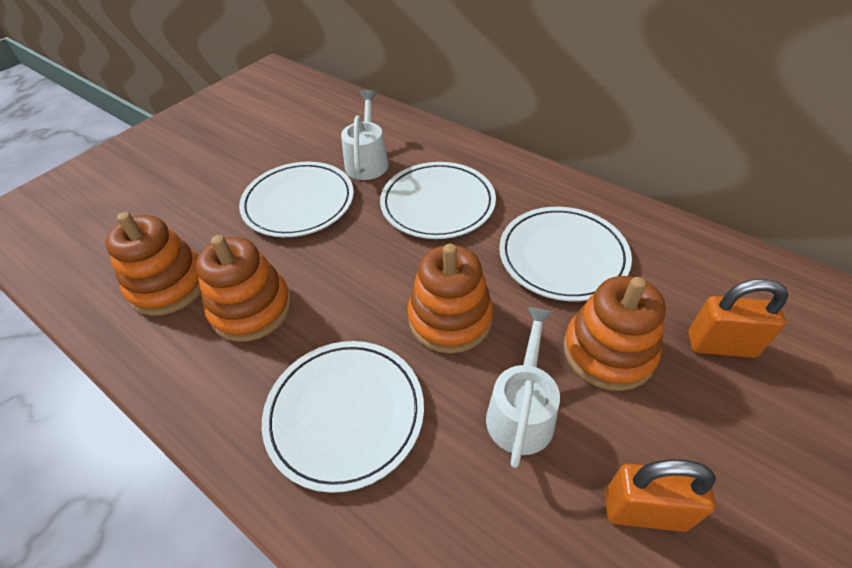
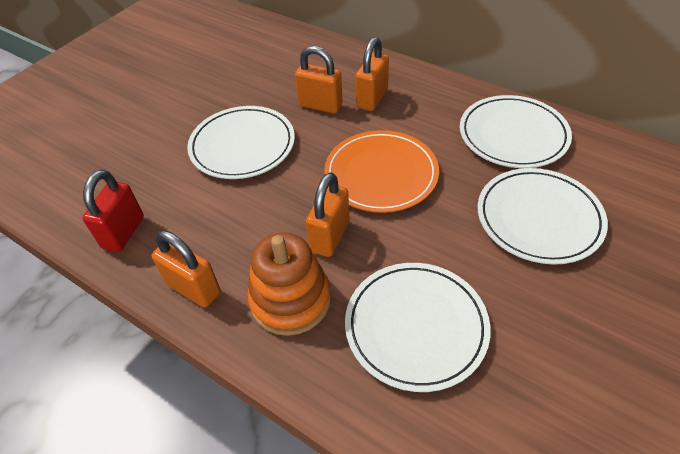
orange padlock: [605,460,716,532] [688,279,789,358] = 2 -> [152,230,220,308] [295,46,343,114] [306,172,350,257] [355,37,389,111] = 4
orange plate: none = 0 -> [324,130,439,213] = 1
orange stacking toy: [105,212,201,316] [196,235,292,342] [408,244,493,353] [563,276,666,391] = 4 -> [247,232,331,336] = 1
red padlock: none = 0 -> [82,170,144,252] = 1
white watering can: [341,90,389,180] [486,307,560,468] = 2 -> none = 0

